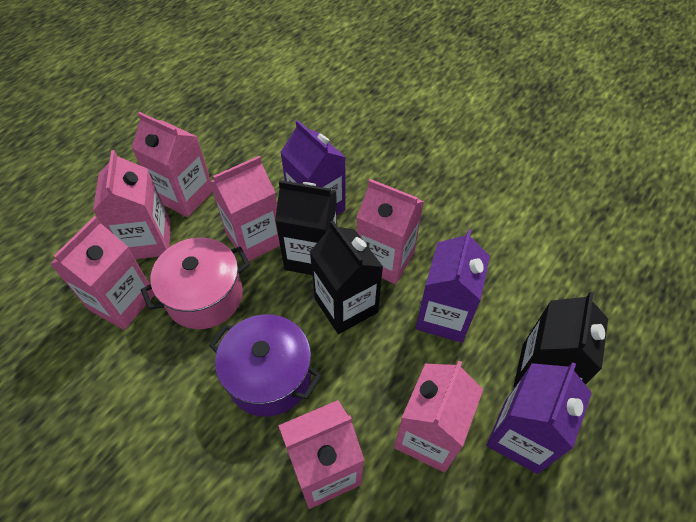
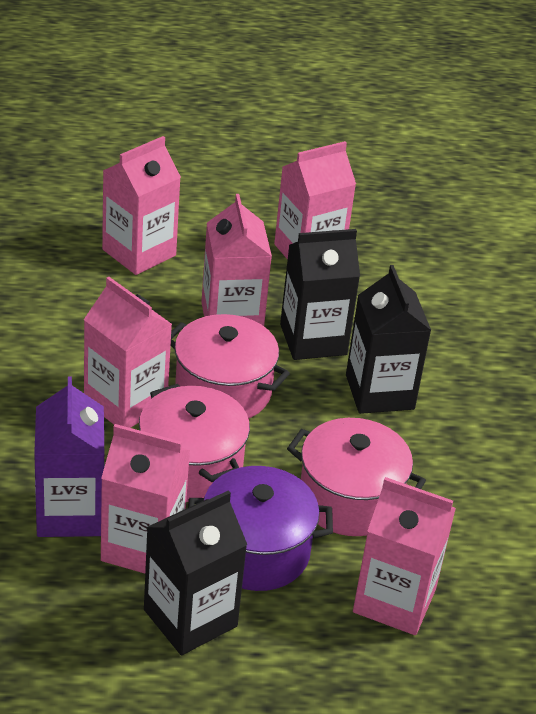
pink carton: [50,216,154,330] [93,150,171,259] [132,112,213,217] [210,156,280,261] [278,400,364,509] [357,179,424,284] [394,361,483,472] = 7 -> [84,277,172,428] [101,424,190,573] [102,136,181,275] [201,194,272,326] [274,141,356,260] [353,477,456,635] = 6
pink pot: [141,237,250,329] = 1 -> [139,384,250,502] [171,314,290,419] [287,418,426,536] = 3
purple carton: [280,120,346,215] [416,229,490,343] [486,362,592,474] = 3 -> [34,377,104,537] = 1

